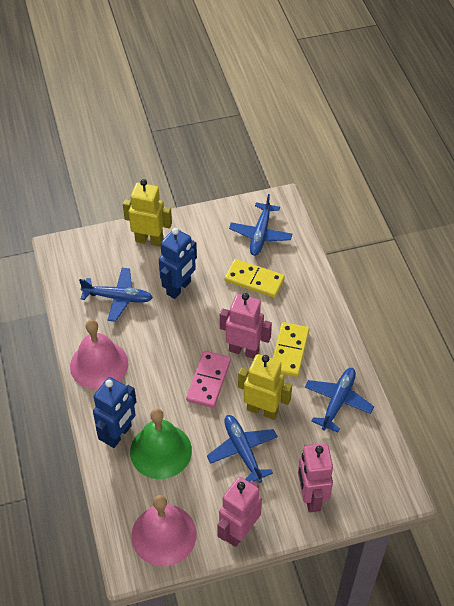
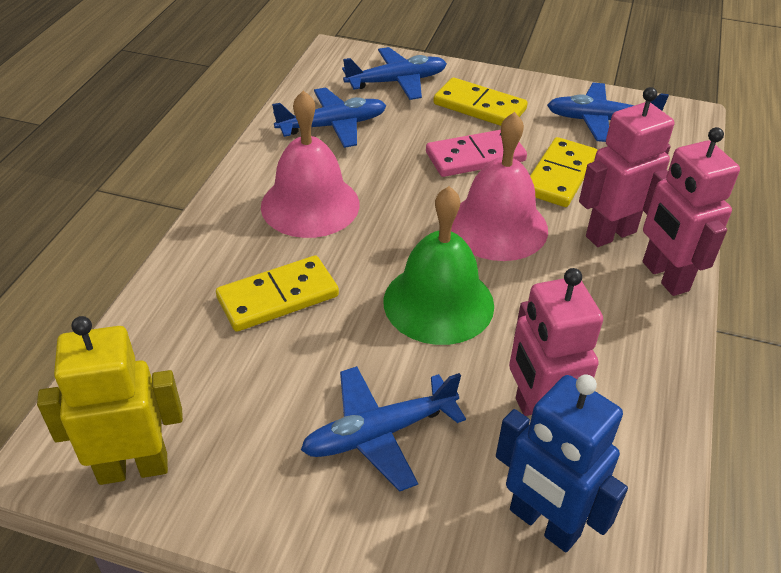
blue robot: [93,377,136,448] [159,228,197,299] = 2 -> [496,375,628,552] = 1
yellow domino: [225,259,285,298] [272,322,309,377] = 2 -> [216,255,339,332] [433,77,528,126] [530,137,597,207] = 3
yellow robot: [123,179,172,247] [238,354,292,420] = 2 -> [37,316,183,485] = 1

